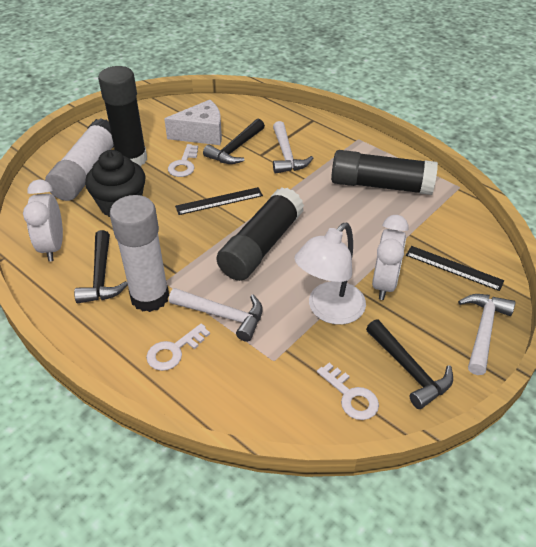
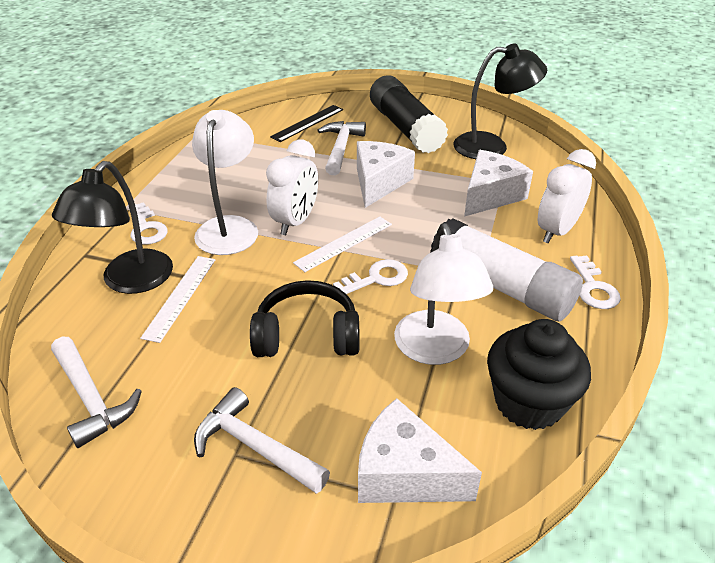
black glue stick: [98,66,147,167] [216,187,304,281] [331,150,438,195] = 3 -> [370,75,448,153] = 1
black hammer: [74,230,128,303] [203,119,265,164] [366,319,453,409] = 3 -> none = 0
black headphones: none = 0 -> [250,280,360,357] = 1
black lamp: none = 0 -> [52,161,173,294] [454,43,547,159] = 2
black ruler: [175,187,263,215] [406,246,504,291] = 2 -> [270,105,343,142] = 1
white cheese: [164,100,222,145] = 1 -> [357,141,415,208] [358,398,482,503] [464,150,533,217] = 3
white glue stick: [45,119,114,201] [110,195,169,312] = 2 -> [430,218,583,321] = 1
white lamp: [295,223,366,325] = 1 -> [192,110,258,255] [394,223,493,365] = 2
white ruler: none = 0 -> [140,256,215,343] [293,216,392,272] = 2

